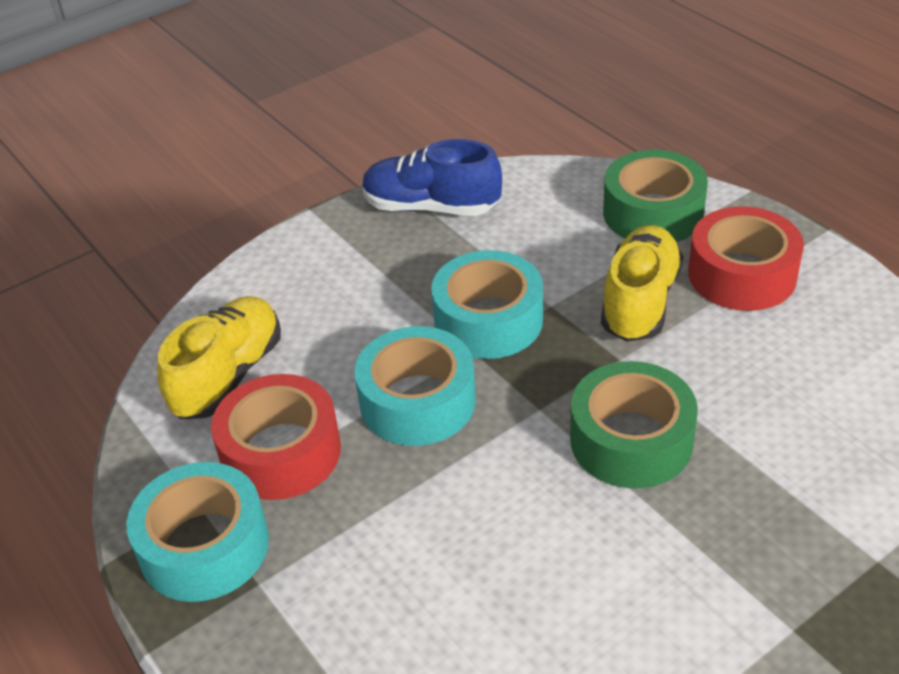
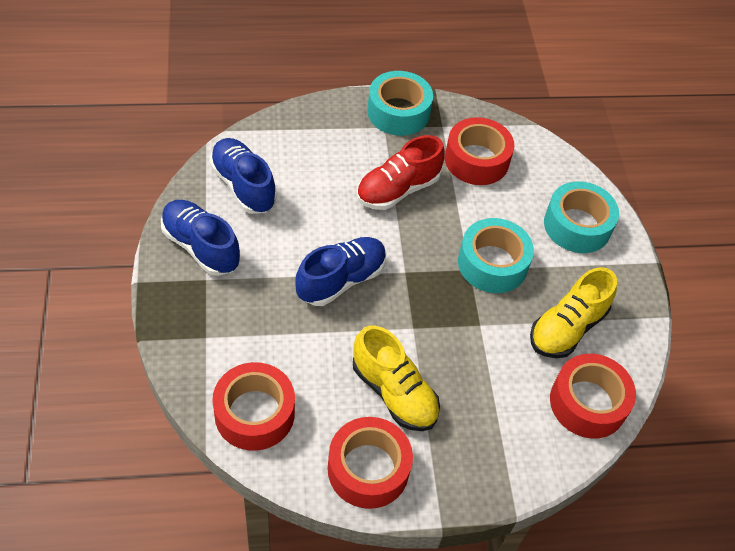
blue shoe: [362,139,502,216] = 1 -> [161,200,240,276] [209,138,277,214] [296,237,386,306] = 3
green tape: [570,361,698,488] [603,150,708,242] = 2 -> none = 0
red shoe: none = 0 -> [356,135,445,210] = 1
red tape: [211,374,341,500] [688,206,804,311] = 2 -> [212,362,295,451] [328,417,413,509] [445,117,514,185] [550,354,636,439] = 4

